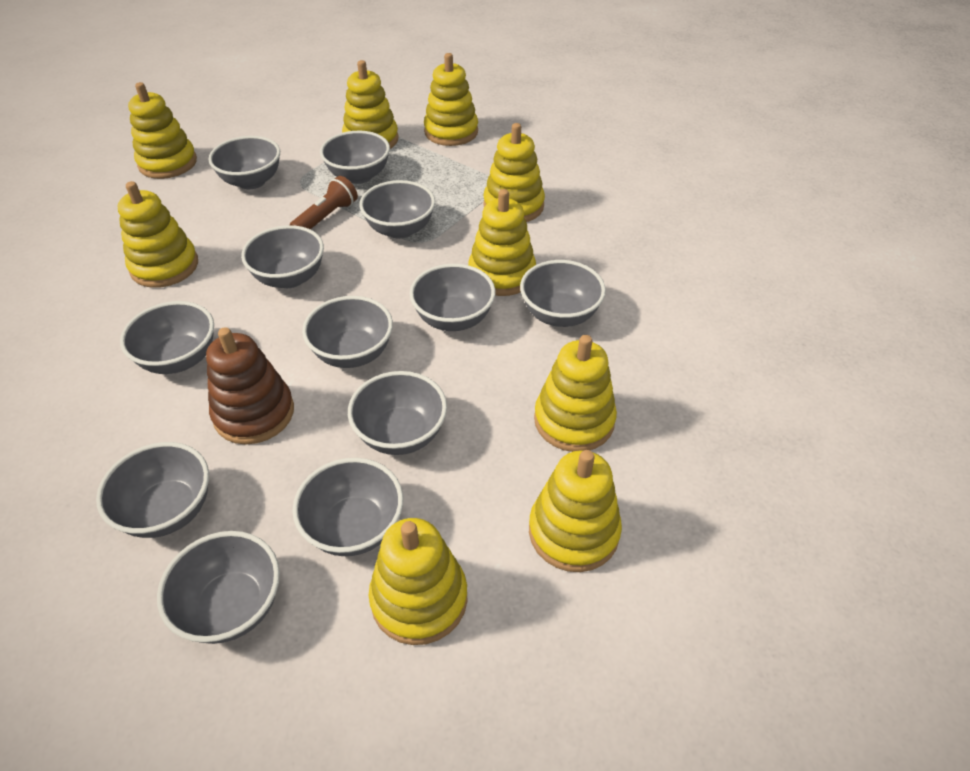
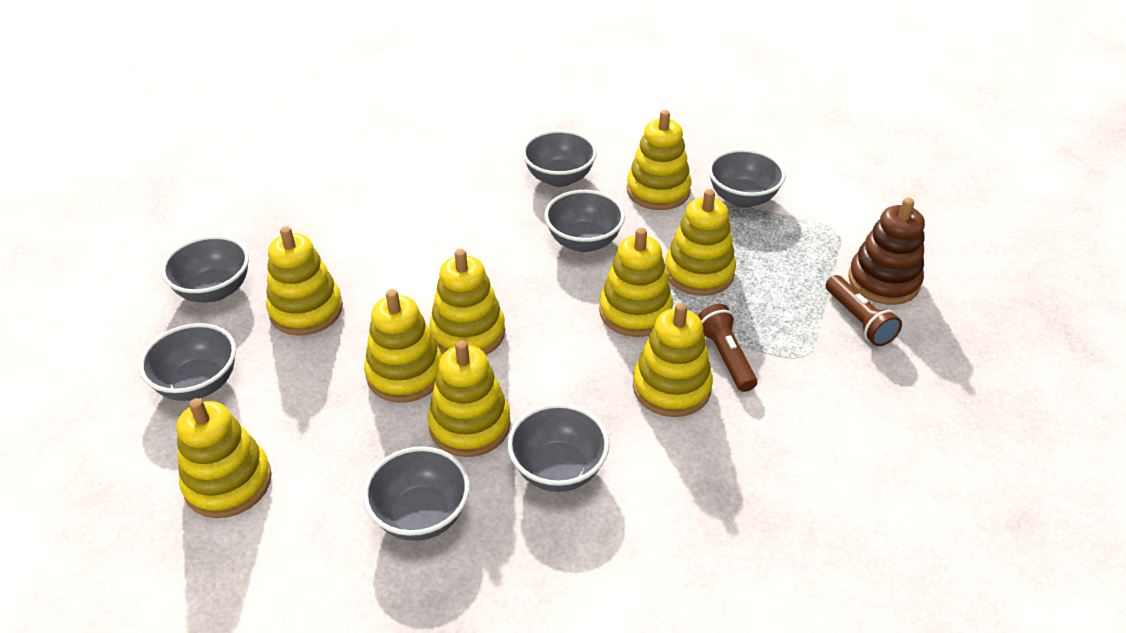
brown flashlight: [290,176,358,229] = 1 -> [698,304,757,392] [826,275,902,346] = 2
grey bowl: [96,442,209,538] [120,301,214,374] [157,531,280,644] [209,136,280,189] [241,225,324,288] [292,458,403,556] [302,296,393,368] [320,131,390,184] [348,371,447,455] [359,180,435,239] [410,264,496,331] [520,260,606,327] = 12 -> [139,323,236,401] [161,235,249,302] [363,446,470,541] [507,403,609,492] [522,130,597,187] [544,190,625,252] [708,149,786,208] = 7

